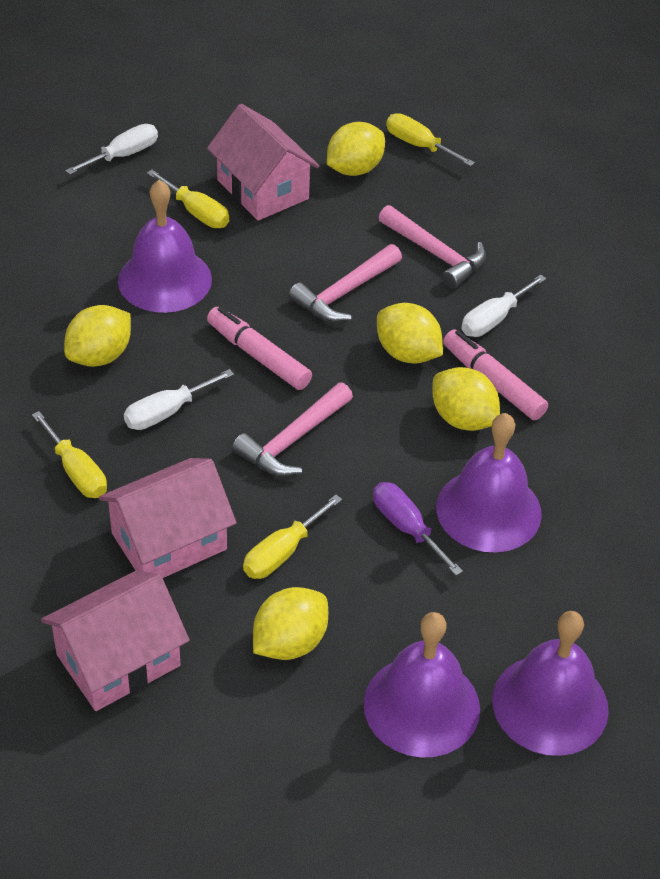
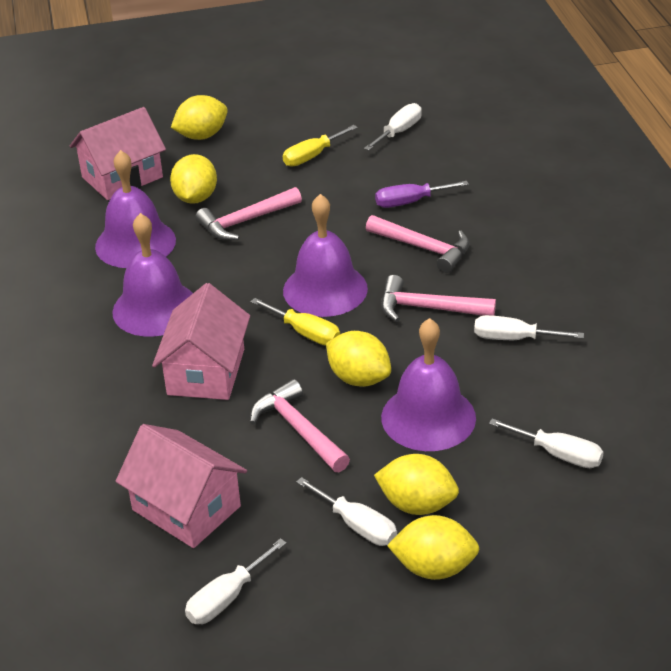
pink hammer: [232,383,353,476] [289,244,402,322] [379,205,486,289] = 3 -> [195,187,302,241] [250,379,350,472] [366,215,469,273] [381,275,496,322] = 4
pink marker: [207,307,312,390] [443,329,548,420] = 2 -> none = 0
white screwdriver: [66,124,158,175] [124,369,234,430] [461,275,546,337] = 3 -> [185,538,286,624] [296,477,397,546] [364,103,422,151] [474,315,584,340] [489,418,604,468] = 5
yellow screwdriver: [32,411,107,498] [147,170,229,228] [243,495,342,579] [386,114,475,166] = 4 -> [251,298,340,346] [283,125,358,167] = 2

